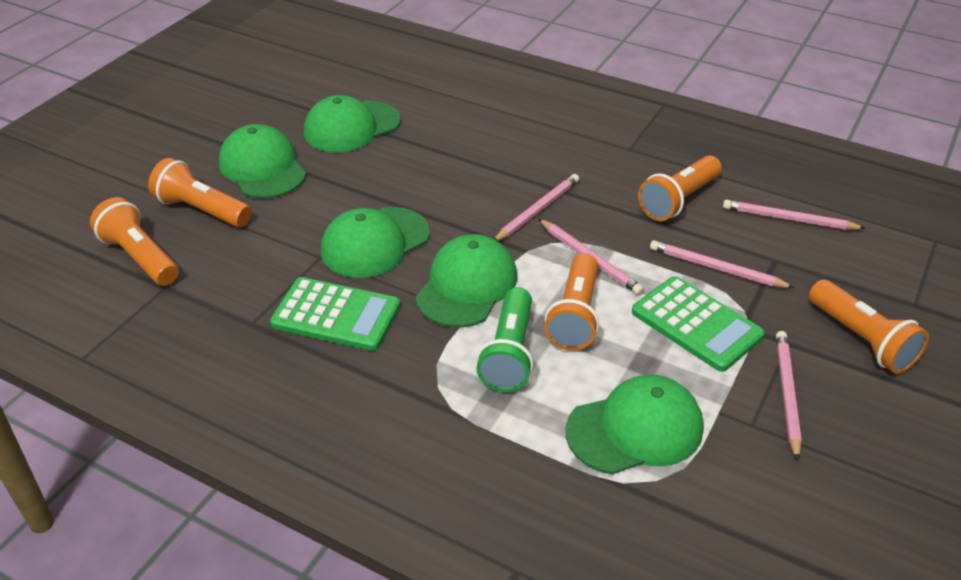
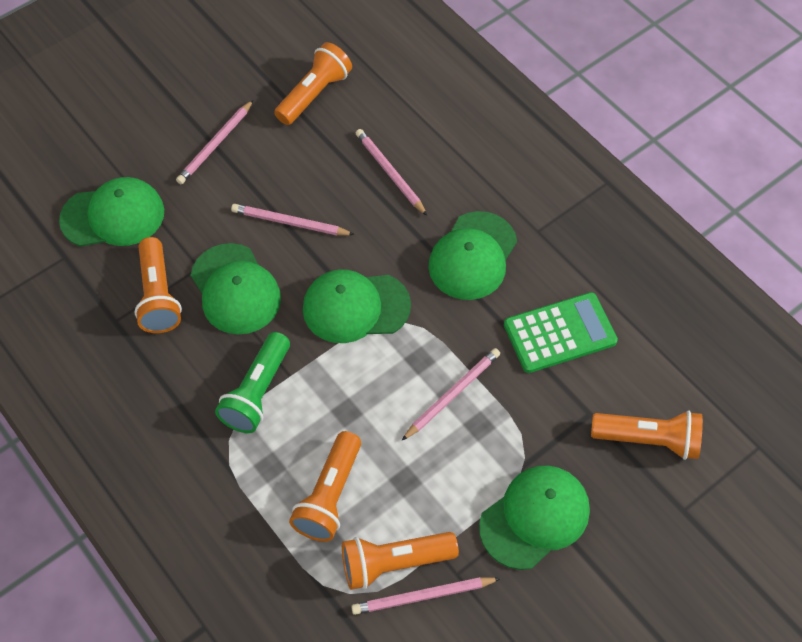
green calculator: [270,277,401,351] [632,276,765,372] = 2 -> [504,292,618,373] = 1

